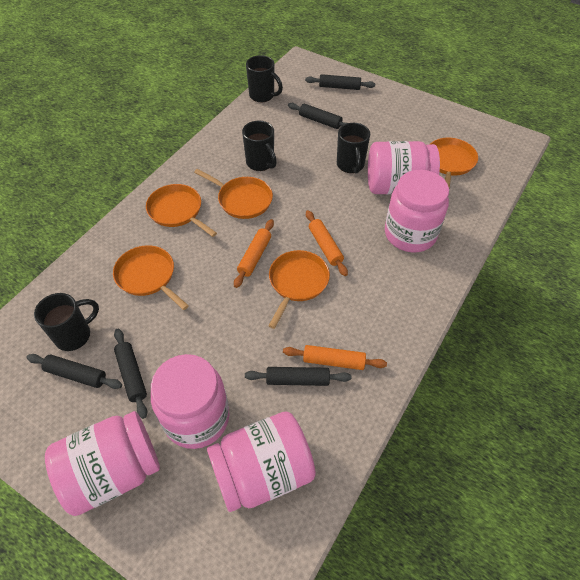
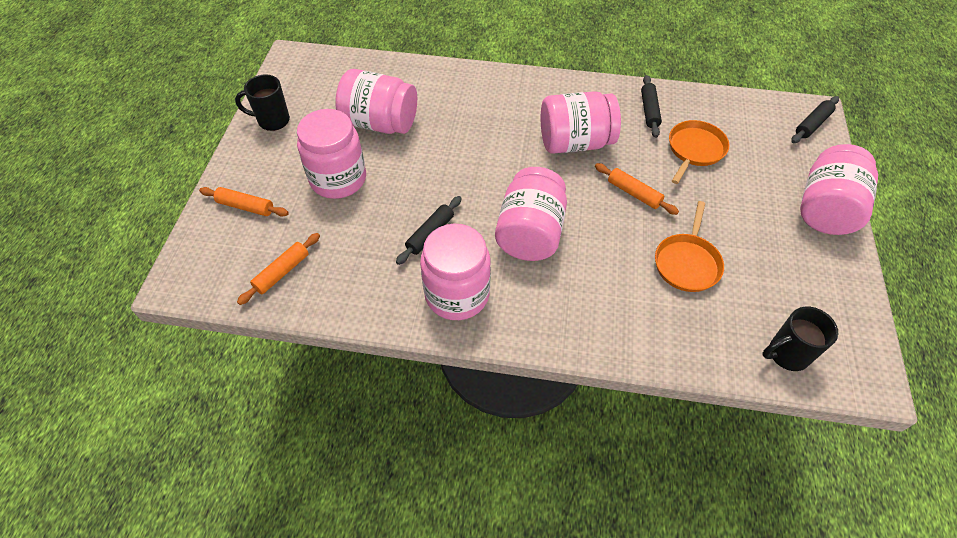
black mug: [34,293,99,351] [242,121,277,171] [246,55,283,102] [337,123,370,174] = 4 -> [235,74,290,131] [762,307,838,371] = 2
black rolling pin: [26,354,122,389] [114,329,147,419] [245,367,351,386] [288,103,347,129] [305,74,375,90] = 5 -> [396,196,462,265] [641,75,662,138] [791,96,839,143] = 3
orange pan: [113,245,189,310] [146,184,217,237] [194,169,273,219] [269,250,330,329] [430,138,478,188] = 5 -> [655,201,724,292] [669,120,729,184] = 2
pink jar: [45,411,160,516] [151,354,230,449] [207,412,316,512] [368,141,440,195] [385,170,449,253] = 5 -> [297,109,366,199] [335,69,417,134] [420,224,491,320] [495,167,567,261] [541,91,621,154] [800,144,878,235] = 6

